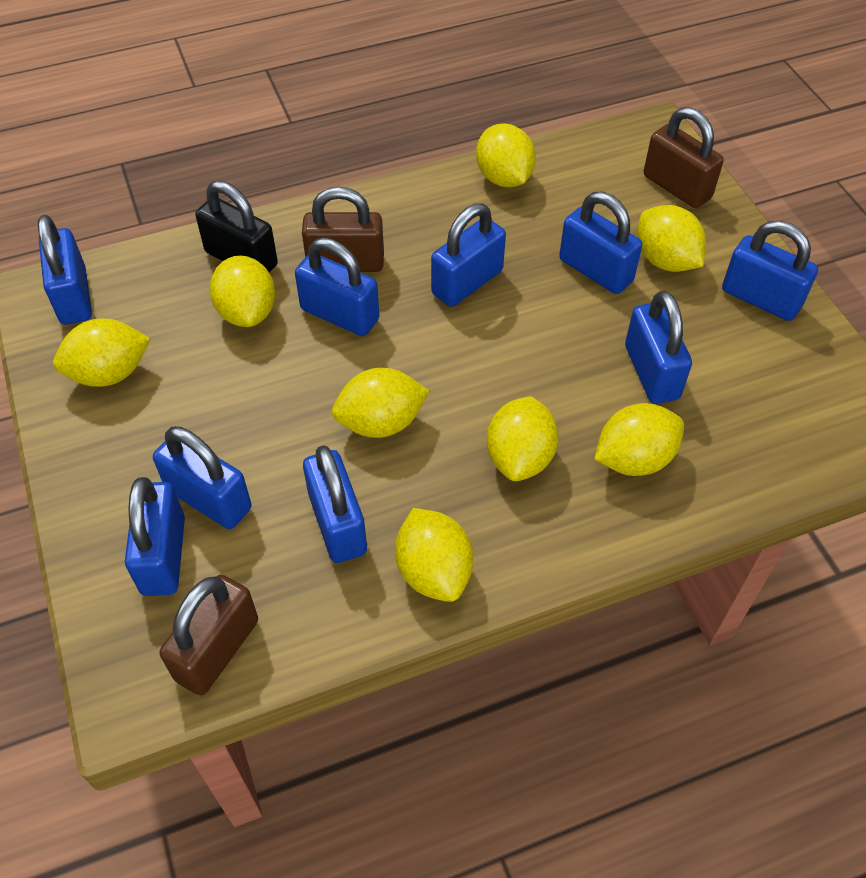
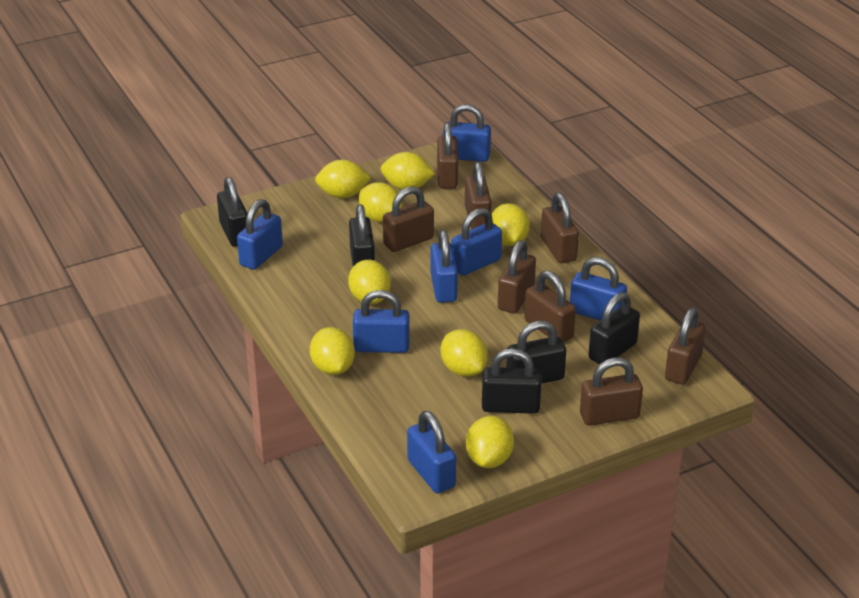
black padlock: [195,180,278,273] = 1 -> [217,177,247,247] [349,204,375,266] [482,348,542,414] [506,321,566,384] [588,292,640,364] = 5
blue padlock: [38,215,92,325] [125,477,185,596] [153,426,252,529] [295,238,379,336] [303,445,367,563] [431,203,506,307] [559,192,642,294] [625,291,692,404] [722,221,818,321] = 9 -> [237,199,283,270] [353,290,410,353] [407,411,456,493] [431,230,458,303] [443,104,491,162] [451,208,502,276] [570,257,627,320] = 7
brown padlock: [160,575,258,695] [302,187,384,272] [644,107,724,208] = 3 -> [383,186,434,252] [437,122,458,189] [465,162,492,229] [498,240,536,313] [524,271,576,343] [541,193,579,263] [580,357,643,426] [665,308,706,385] = 8

